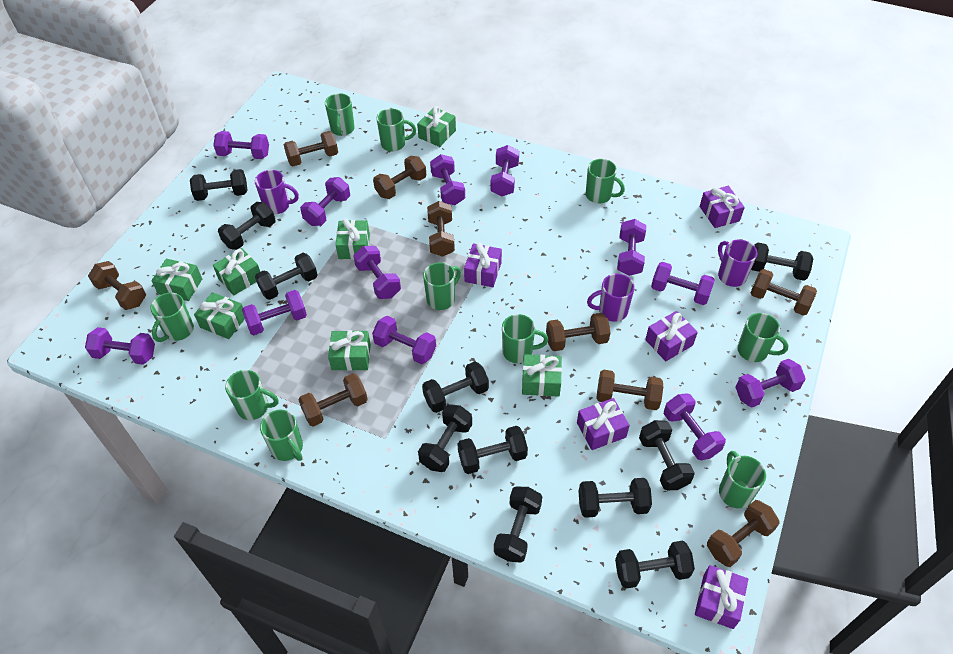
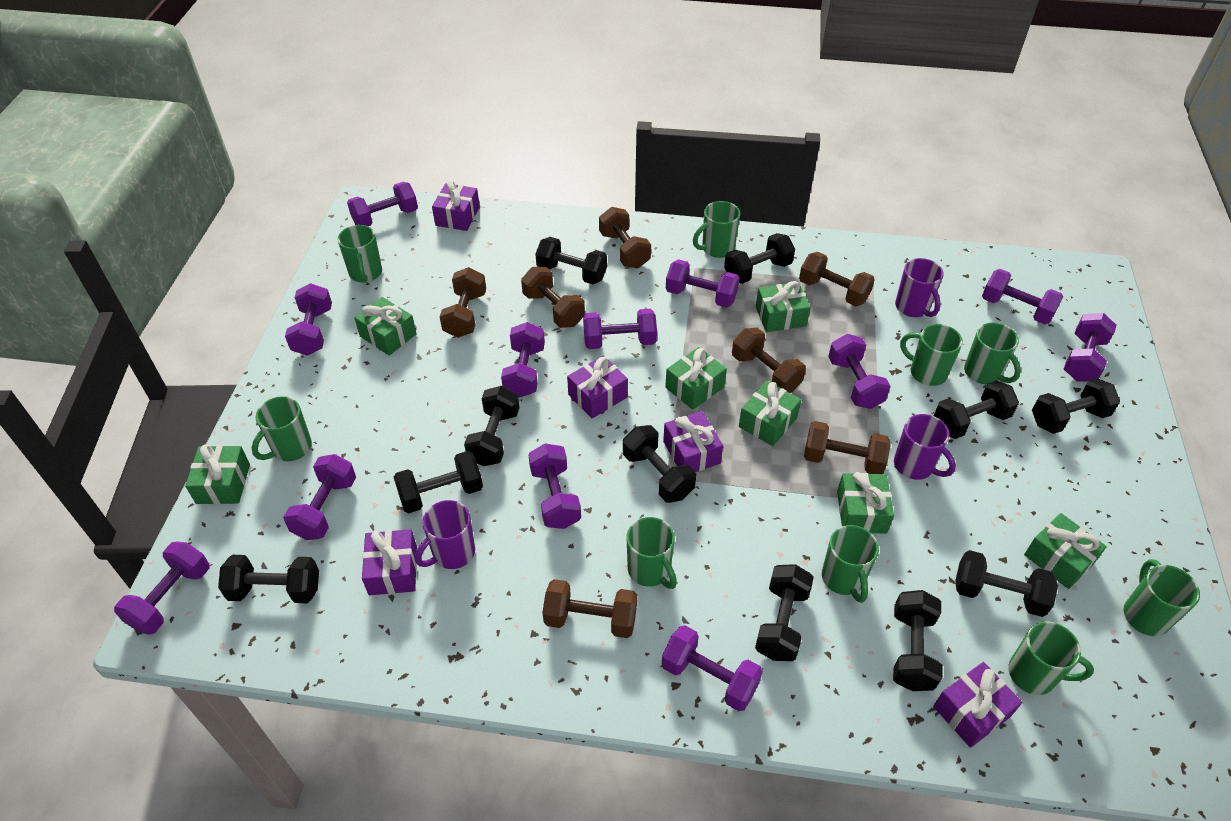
brown dumbbell: [88,261,146,310] [284,131,338,166] [299,373,368,427] [373,156,426,199] [427,201,455,257] [546,313,611,351] [596,370,663,410] [707,500,780,567] [751,269,817,316] = 9 -> [440,267,486,338] [521,267,585,328] [542,579,637,638] [599,207,651,268] [732,328,806,393] [799,252,875,306] [804,421,891,474] = 7
green mug: [150,293,194,342] [225,370,279,420] [260,410,303,461] [325,93,355,136] [376,109,416,152] [423,262,461,310] [502,314,548,363] [586,159,625,203] [719,451,766,508] [737,313,789,362] = 10 -> [252,396,312,461] [337,225,382,283] [626,517,677,589] [693,201,740,258] [822,525,879,603] [900,324,963,386] [964,323,1021,384] [1008,622,1094,695] [1124,559,1200,636] = 9

